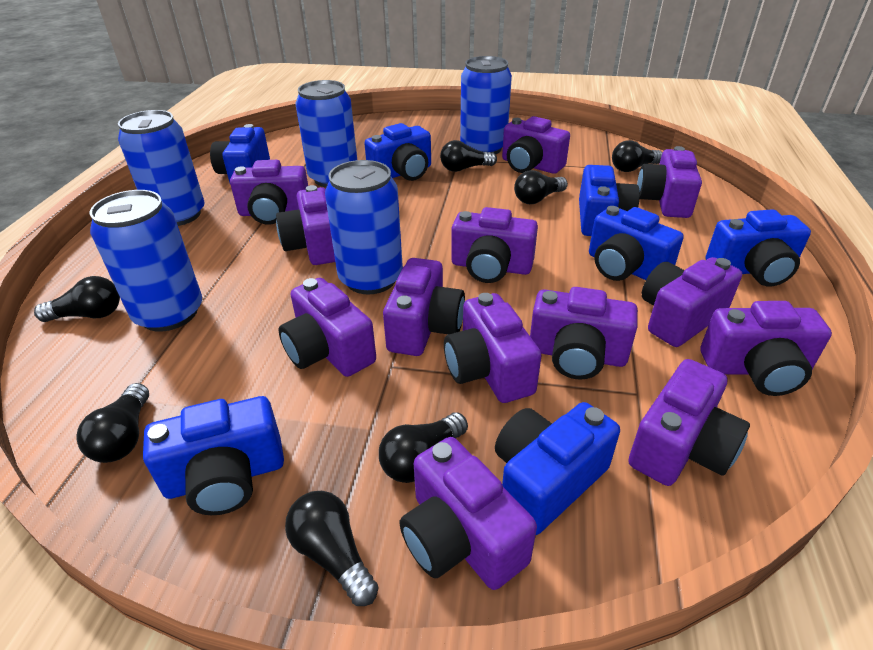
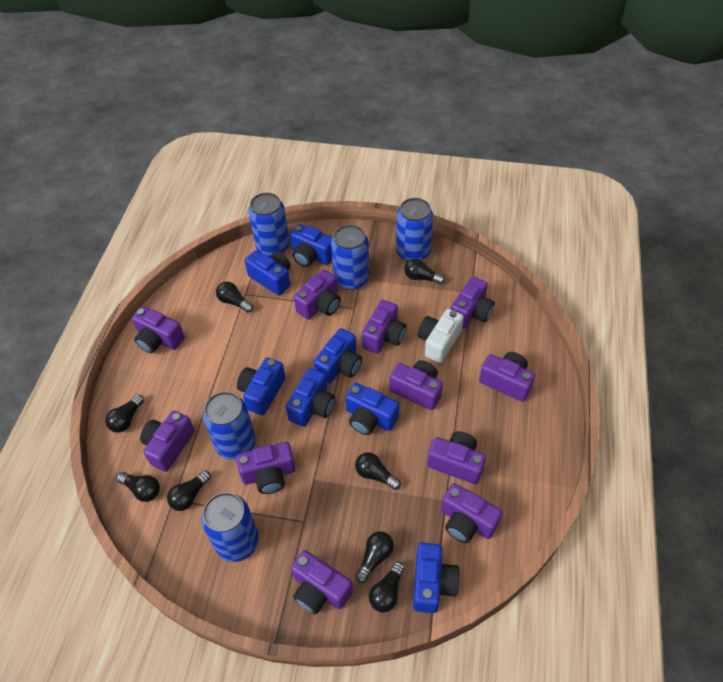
black light bulb: [34,276,120,322] [76,383,149,463] [285,491,379,606] [379,412,468,483] [440,140,497,172] [514,170,568,204] [612,140,663,172] = 7 -> [105,394,144,433] [117,472,160,502] [167,470,211,511] [216,281,253,313] [355,452,401,490] [355,531,394,583] [369,562,405,613] [405,258,445,284] = 8
purple camera: [230,160,308,225] [276,185,335,265] [279,278,376,377] [383,258,465,356] [400,437,537,590] [444,293,542,403] [451,207,538,283] [502,116,570,174] [530,287,638,380] [628,359,750,486] [637,146,702,218] [642,257,742,347] [700,301,832,396] = 13 -> [132,306,185,353] [140,411,195,472] [236,442,296,494] [291,550,353,615] [294,270,341,320] [362,300,406,354] [389,360,443,410] [427,431,486,484] [441,483,503,543] [451,277,495,329] [479,352,535,402] = 11
white camera: none = 0 -> [417,309,464,363] = 1

